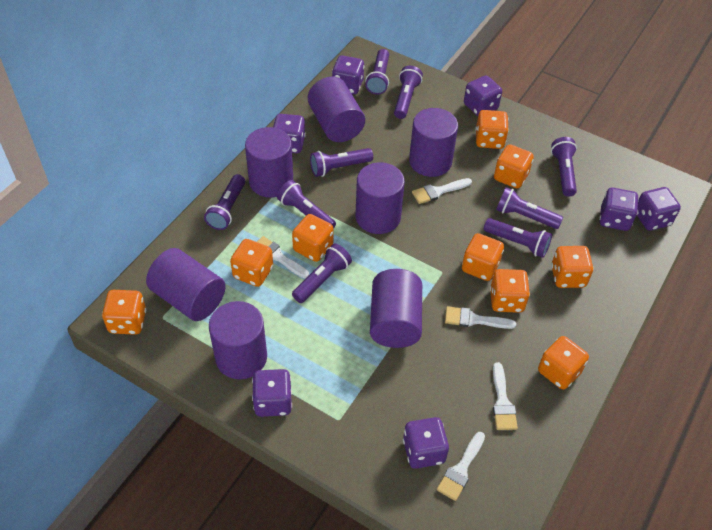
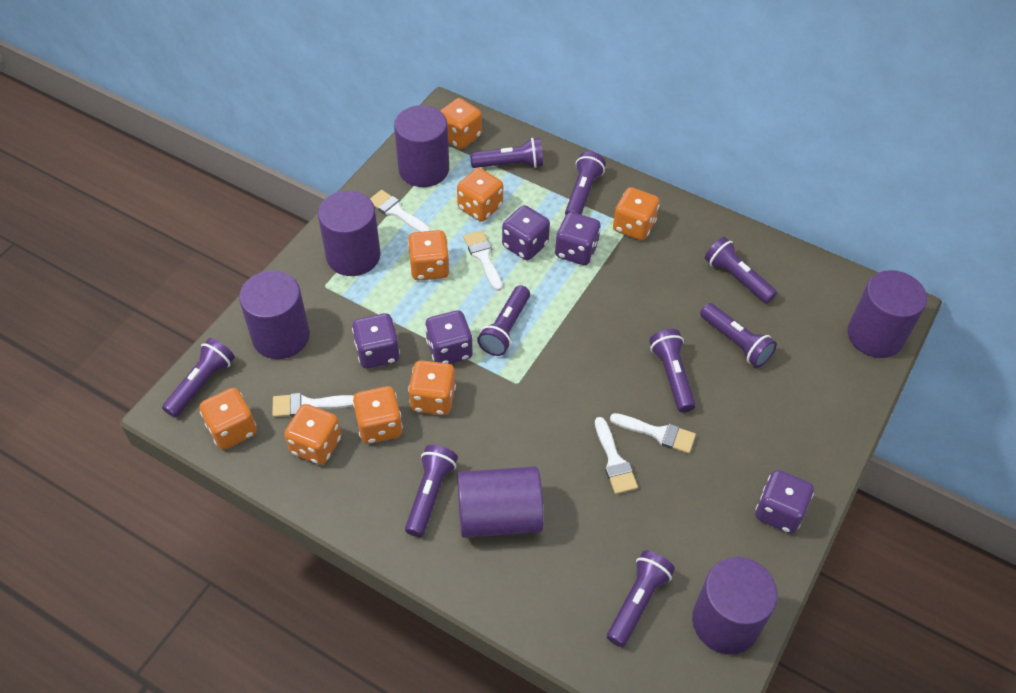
orange dice: [102,290,146,335] [230,239,273,287] [292,214,334,262] [462,233,504,281] [475,110,509,149] [490,269,530,313] [494,144,534,189] [538,336,589,390] [551,246,594,288] = 9 -> [199,388,257,450] [284,404,341,465] [353,386,403,444] [408,230,450,280] [408,360,456,415] [440,98,482,149] [457,168,503,222] [613,187,660,240] = 8
purple cylinder: [146,248,226,321] [209,301,267,379] [245,127,293,198] [308,76,365,142] [356,162,405,234] [370,269,422,348] [409,108,458,177] = 7 -> [239,270,310,359] [318,191,381,276] [394,105,449,187] [457,466,544,538] [692,557,778,654] [848,270,927,358] = 6
purple dice: [252,369,292,417] [273,114,305,153] [332,55,365,94] [403,417,449,469] [464,75,502,116] [599,188,639,231] [637,187,681,231] = 7 -> [352,313,400,369] [425,310,473,364] [502,205,550,260] [555,212,601,265] [755,470,814,534] = 5

